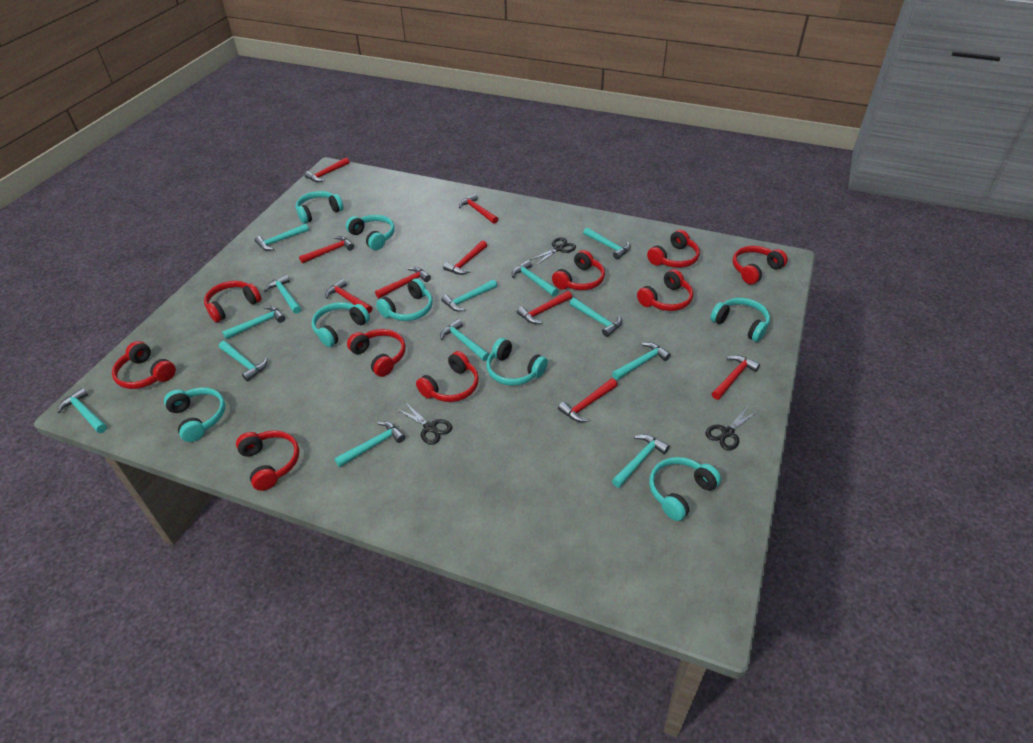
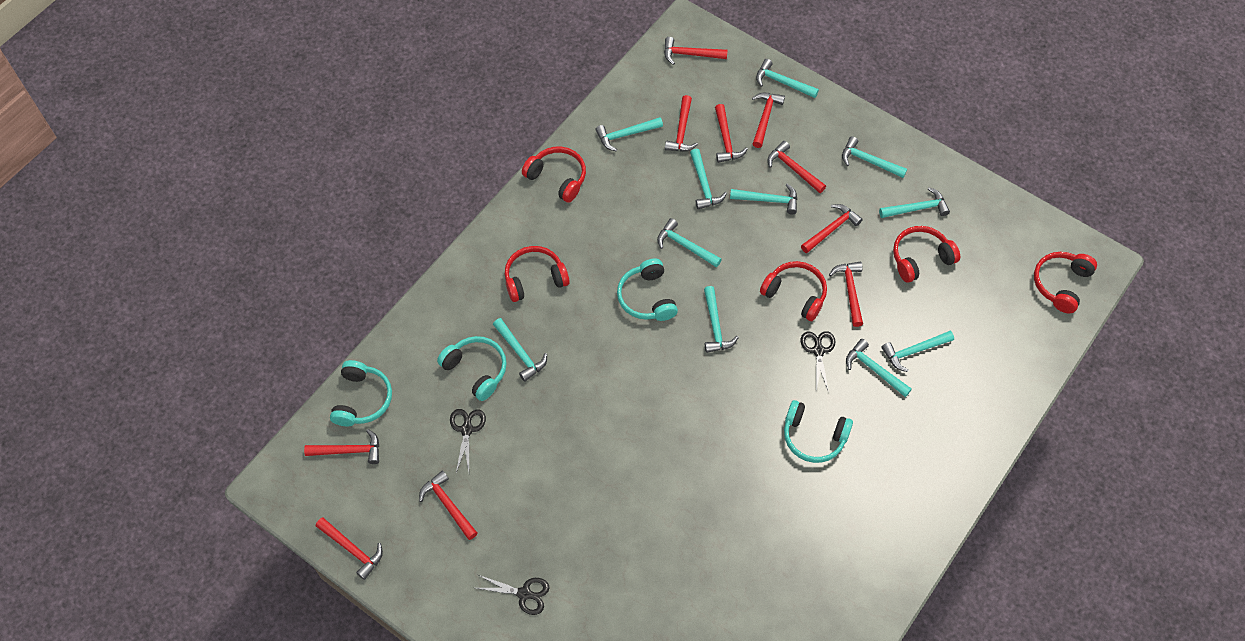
red hammer: [299,236,354,264] [304,158,349,182] [325,279,372,313] [375,267,431,298] [443,241,487,275] [459,194,498,224] [517,291,572,324] [558,378,617,422] [712,355,760,400] = 9 -> [304,429,379,464] [316,517,383,580] [419,470,477,540] [664,37,728,65] [665,95,698,152] [715,104,748,163] [752,93,785,148] [768,141,826,193] [801,204,863,253] [829,262,863,327] = 10
red headphones: [112,341,176,389] [204,281,262,323] [236,430,299,491] [347,329,406,377] [416,351,479,402] [552,250,605,290] [637,269,693,311] [647,230,700,268] [733,246,788,284] = 9 -> [505,246,570,302] [522,146,586,203] [760,261,827,321] [893,226,960,283] [1034,252,1097,314] = 5
turquoise hammer: [57,388,107,433] [219,341,267,381] [222,306,285,339] [255,224,309,251] [264,275,301,314] [334,421,405,467] [440,319,490,361] [441,280,497,312] [512,260,558,296] [570,298,622,337] [583,228,631,259] [612,342,671,380] [612,434,669,488] = 13 -> [493,318,547,382] [595,117,663,151] [657,218,722,267] [690,149,727,209] [704,286,739,353] [730,184,797,215] [756,59,819,98] [842,136,907,178] [846,339,912,397] [879,187,950,218] [881,331,954,372] = 11
turquoise headphones: [164,388,225,442] [296,191,344,224] [312,302,370,347] [346,215,395,250] [376,278,433,321] [486,338,548,386] [649,457,721,521] [710,298,770,342] = 8 -> [330,360,392,426] [437,336,507,401] [617,258,678,321] [784,400,853,463] = 4

